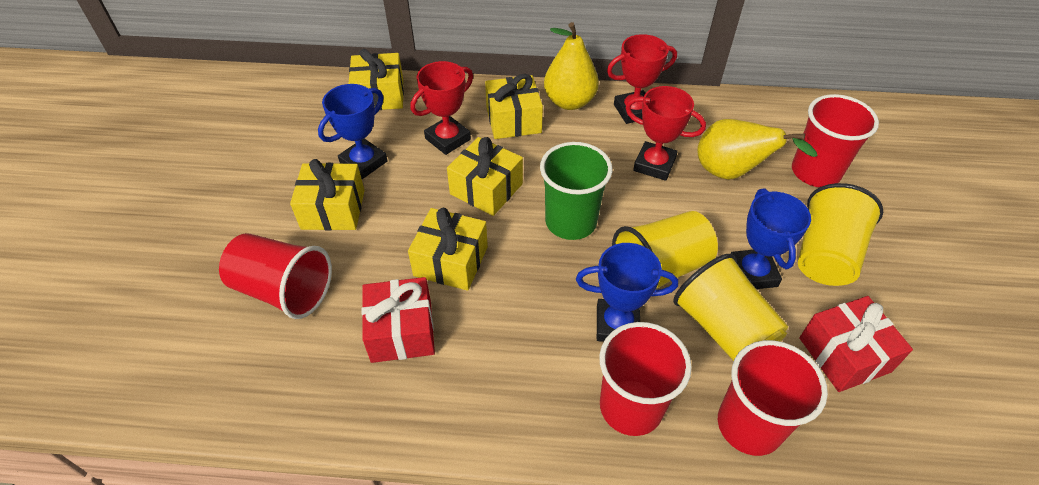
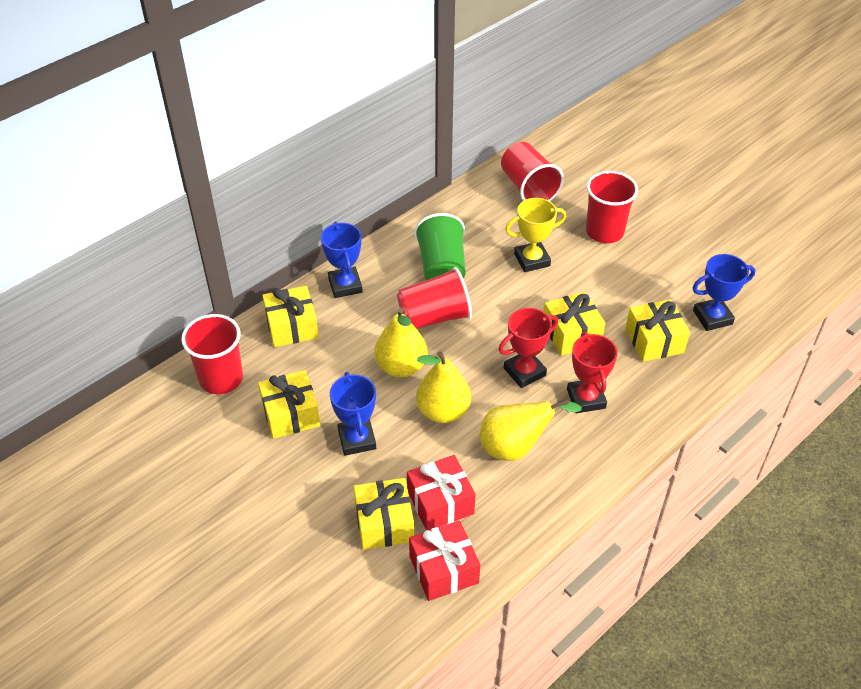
red trophy: [411,61,473,155] [607,34,677,124] [625,86,706,181] = 3 -> [499,308,558,388] [567,332,618,413] = 2
yellow cup: [612,211,718,289] [673,254,788,361] [798,183,883,286] = 3 -> none = 0
yellow pear: [544,22,599,110] [697,119,818,180] = 2 -> [374,308,428,377] [416,351,471,423] [479,399,582,461] = 3
yellow trophy: none = 0 -> [505,198,566,272] = 1

